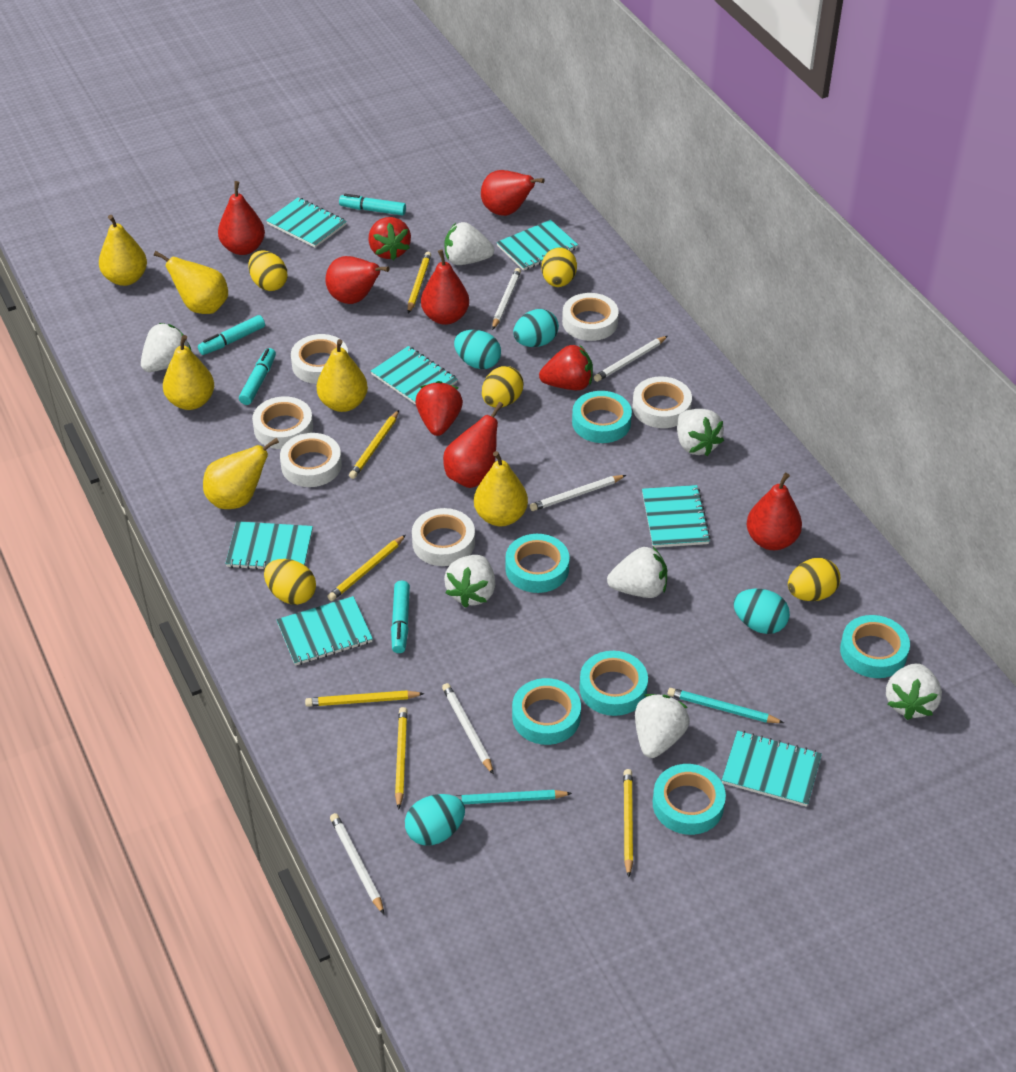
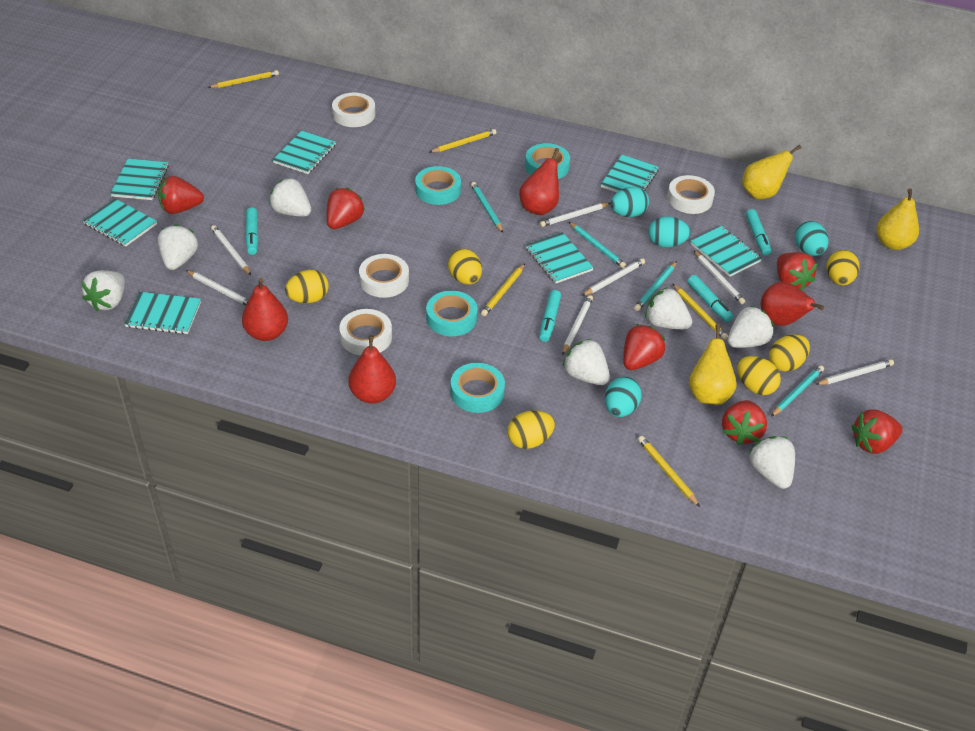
red pear: [218,181,265,255] [325,256,390,304] [421,250,469,325] [443,402,503,488] [481,170,545,216] [747,473,802,550] = 6 -> [242,278,288,341] [348,335,396,404] [519,148,559,215] [761,282,824,326] = 4
red strawberry: [369,217,411,261] [415,381,463,436] [539,345,593,390] = 3 -> [158,176,204,214] [327,188,365,229] [623,324,665,370] [722,400,767,445] [777,252,817,290] [851,409,903,454] = 6
turquoise pencil: [455,790,572,804] [668,688,784,723] = 2 -> [471,182,503,233] [569,222,626,268] [634,261,677,311] [771,365,824,417] = 4
turquoise tape: [505,534,570,593] [512,678,581,745] [572,391,632,443] [580,651,648,716] [653,764,726,835] [840,615,910,678] = 6 -> [415,166,461,205] [426,291,478,336] [450,363,505,413] [525,143,570,179] = 4
white pencil: [330,813,384,914] [442,683,494,775] [492,268,521,330] [530,475,626,511] [594,336,668,382] = 5 -> [186,270,249,305] [211,225,251,275] [540,203,610,227] [562,295,593,355] [582,258,645,296] [694,251,745,304] [815,359,894,385] = 7
white tape: [252,396,313,449] [280,433,342,487] [291,334,348,384] [412,508,475,566] [562,293,619,341] [632,376,692,428] = 6 -> [332,93,375,127] [339,309,392,356] [359,254,409,298] [667,175,715,214] = 4
yellow egg: [248,250,288,291] [264,559,316,605] [482,366,524,408] [541,247,577,287] [788,558,840,601] = 5 -> [285,270,329,303] [448,249,482,285] [508,411,555,449] [737,356,781,395] [769,335,810,372] [827,250,859,286] = 6
yellow pear: [99,215,147,286] [154,251,228,314] [163,335,214,410] [203,437,279,509] [317,339,368,412] [474,451,528,526] = 6 -> [689,324,737,405] [742,145,802,199] [876,188,919,250] = 3
yellow pencil: [305,690,425,707] [327,535,406,601] [349,410,399,479] [395,707,408,810] [408,252,431,313] [623,769,633,877] = 6 -> [208,70,279,88] [430,129,496,153] [481,264,525,316] [638,436,700,507] [673,284,728,340] = 5

